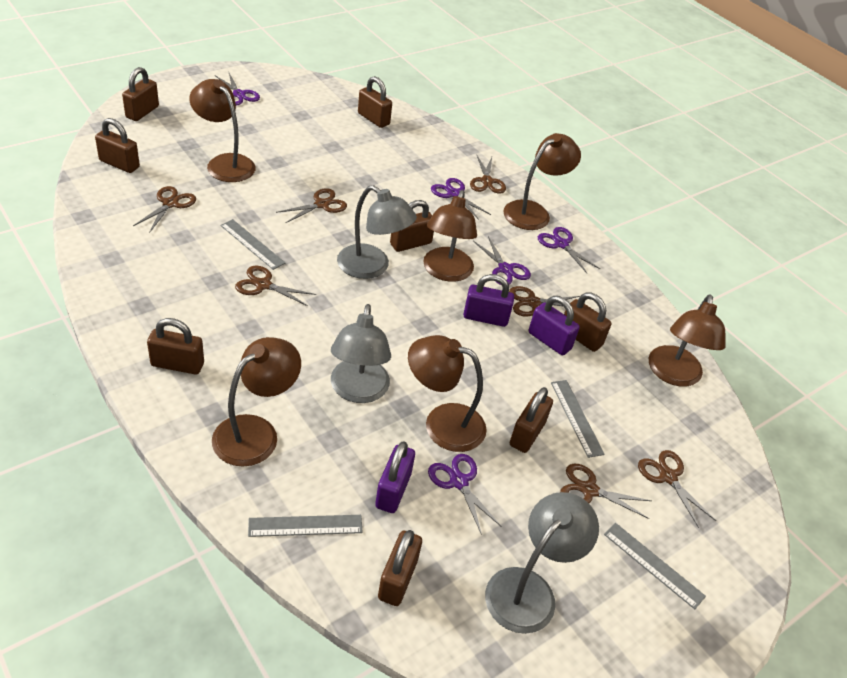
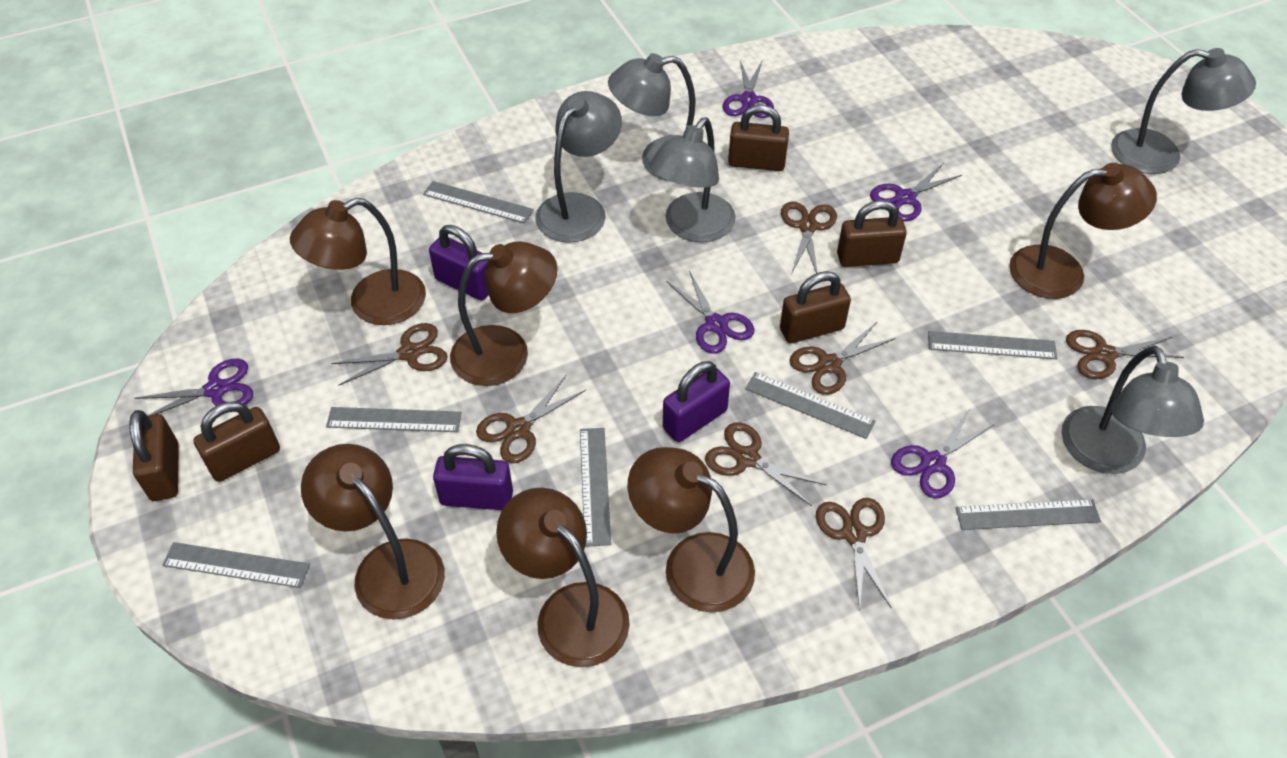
brown padlock: [95,118,140,173] [122,67,159,121] [147,318,204,375] [358,76,392,128] [378,530,422,606] [390,200,434,252] [510,387,553,453] [564,292,612,352] = 8 -> [129,410,179,501] [193,401,280,482] [728,105,789,171] [780,271,851,343] [837,200,907,267] = 5
grey lamp: [331,304,391,403] [337,185,417,279] [485,492,599,634] = 3 -> [535,91,622,243] [608,53,696,181] [649,117,736,242] [1061,346,1204,474] [1111,48,1256,174] = 5
grey ruler: [220,219,285,270] [248,515,363,537] [551,380,605,458] [604,523,706,609] = 4 -> [162,542,310,588] [326,407,462,432] [423,181,534,224] [580,428,611,547] [745,372,875,439] [928,331,1057,359] [956,499,1101,530] = 7

